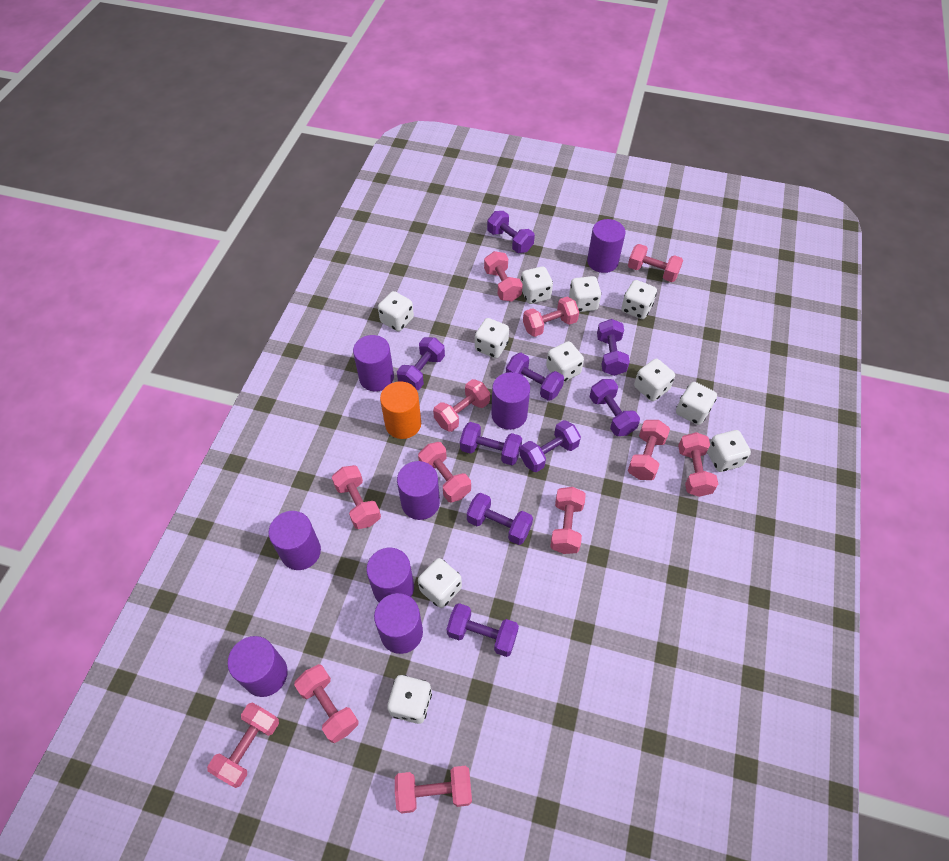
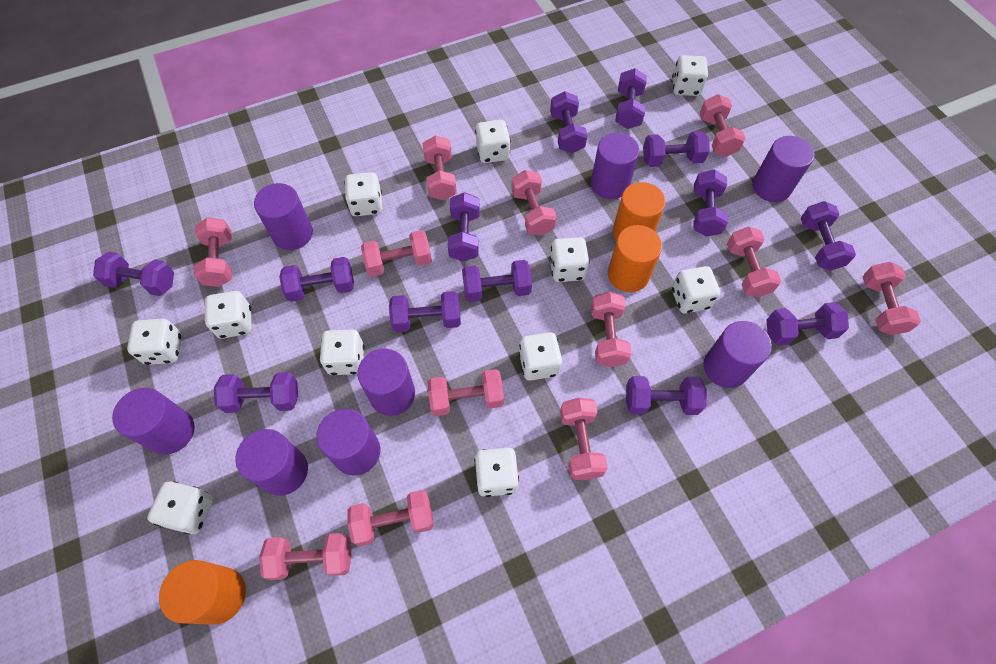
orange cylinder: [380,381,421,439] = 1 -> [159,560,246,625] [608,225,662,292] [613,182,665,241] = 3
purple dumbbell: [397,337,445,390] [447,603,519,657] [460,422,522,465] [467,493,533,545] [487,211,535,253] [506,353,564,401] [520,420,581,472] [590,379,640,436] [597,319,630,376] = 9 -> [93,252,174,296] [214,372,298,413] [279,257,354,302] [389,291,461,332] [448,192,480,262] [462,260,532,302] [550,91,588,153] [615,68,647,129] [626,376,707,415] [643,131,710,167] [693,169,728,237] [766,302,849,346] [801,201,856,271] = 13

